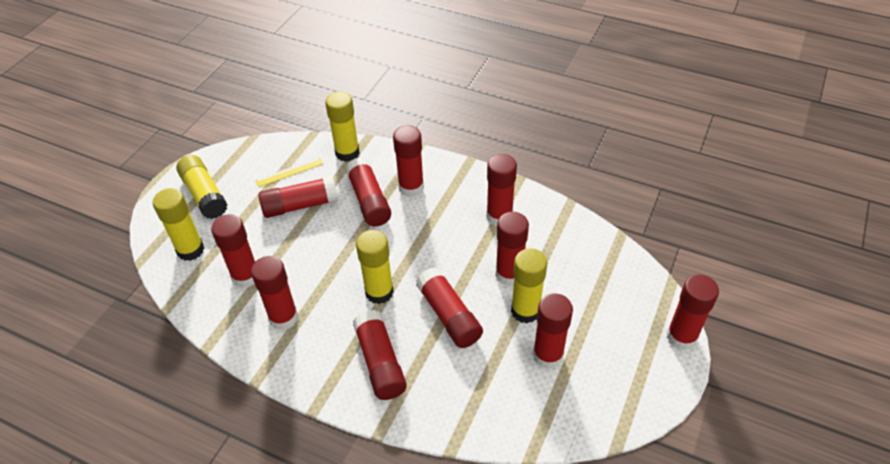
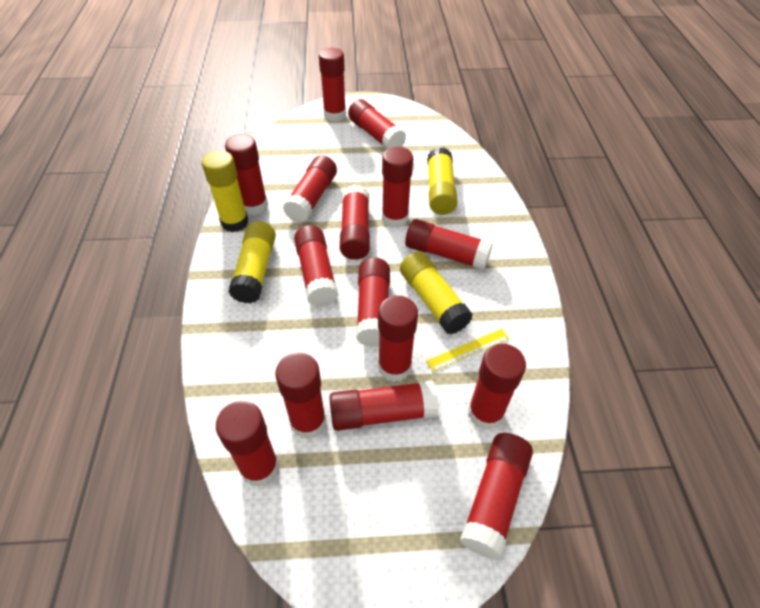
red glue stick: [211,214,255,288] [251,256,299,330] [259,176,339,218] [346,157,391,226] [353,310,407,400] [393,125,424,197] [416,267,483,348] [486,154,517,226] [496,212,529,286] [533,293,573,369] [667,274,719,350] = 11 -> [216,401,279,487] [225,134,268,215] [275,353,326,439] [283,155,337,223] [294,225,338,307] [319,48,346,122] [329,381,439,431] [340,185,370,260] [348,99,406,149] [356,258,390,347] [378,296,418,382] [382,147,413,228] [405,219,493,270] [460,433,533,560] [468,344,526,430] = 15
yellow glue stick: [153,188,205,261] [176,155,228,219] [325,92,360,162] [356,230,394,304] [511,248,547,323] = 5 -> [202,150,248,232] [228,221,276,303] [400,252,473,334] [427,147,458,215] = 4

